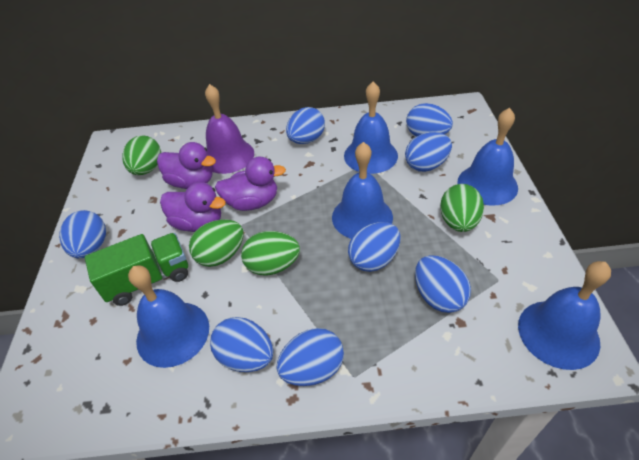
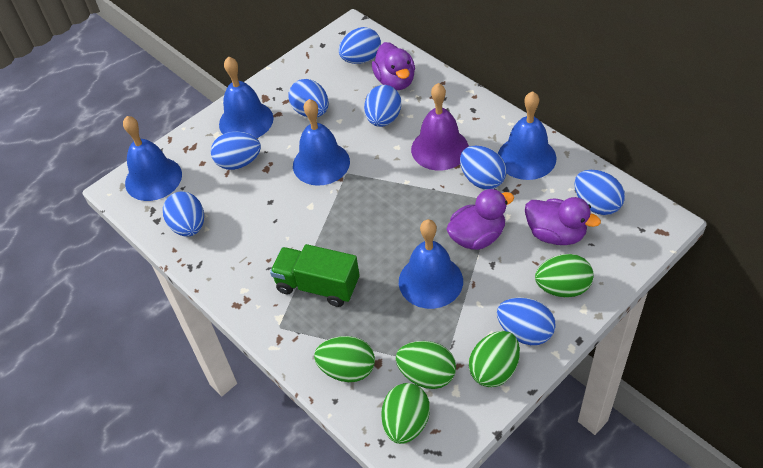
green egg: [122,136,161,175] [189,219,244,267] [241,231,300,276] [440,184,484,232] = 4 -> [314,336,375,382] [381,383,430,444] [396,341,456,389] [469,331,520,387] [535,254,594,297] = 5

